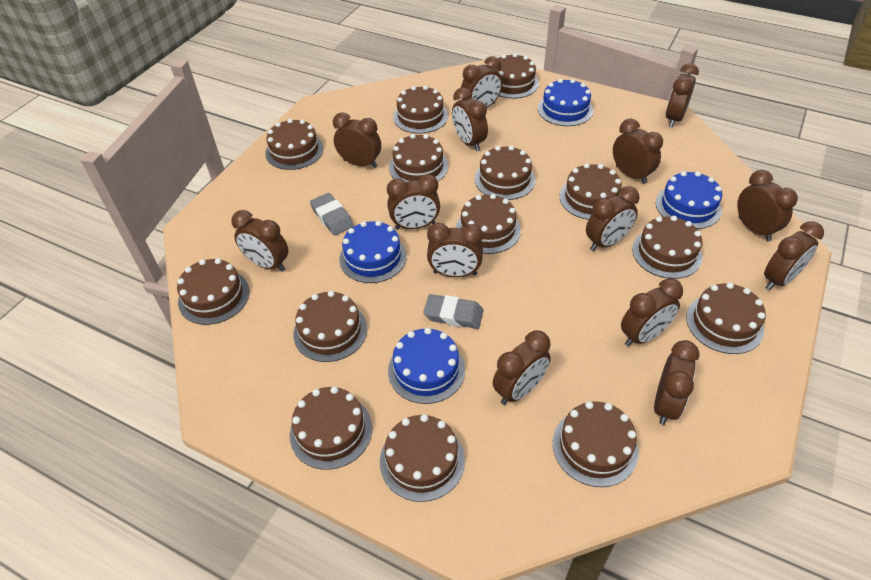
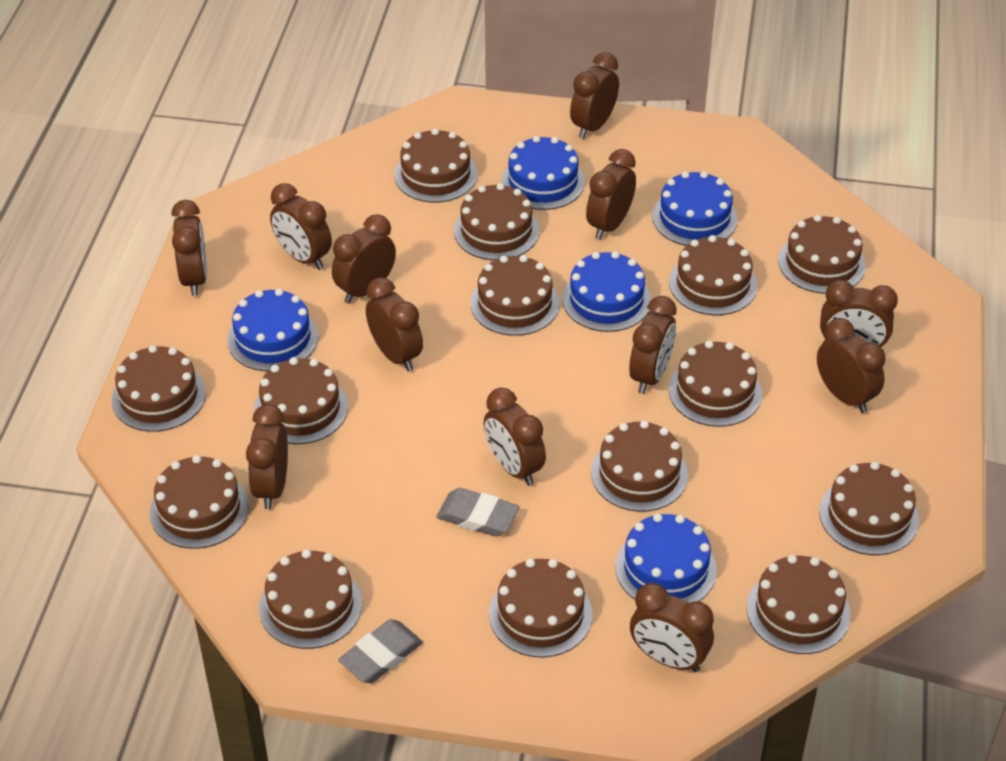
blue cake: [339,221,407,283] [388,328,465,404] [538,79,593,126] [656,171,722,229] = 4 -> [227,289,319,371] [502,136,585,210] [562,251,651,332] [615,513,717,603] [652,171,738,246] = 5
brown clock: [231,210,288,272] [333,112,381,168] [387,174,440,230] [427,223,483,277] [452,87,488,151] [461,56,502,108] [493,330,551,405] [586,186,639,251] [613,119,663,184] [621,278,683,346] [654,340,700,425] [666,63,699,128] [737,170,798,241] [764,221,824,290] = 14 -> [171,200,207,296] [246,404,288,509] [270,183,332,270] [332,214,396,304] [366,277,423,372] [484,388,546,486] [570,52,619,139] [586,149,636,240] [629,296,676,394] [630,583,714,672] [817,318,886,413] [820,280,898,347] = 12

